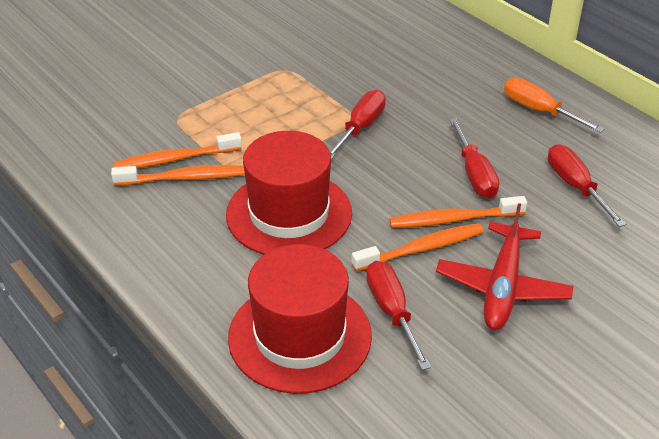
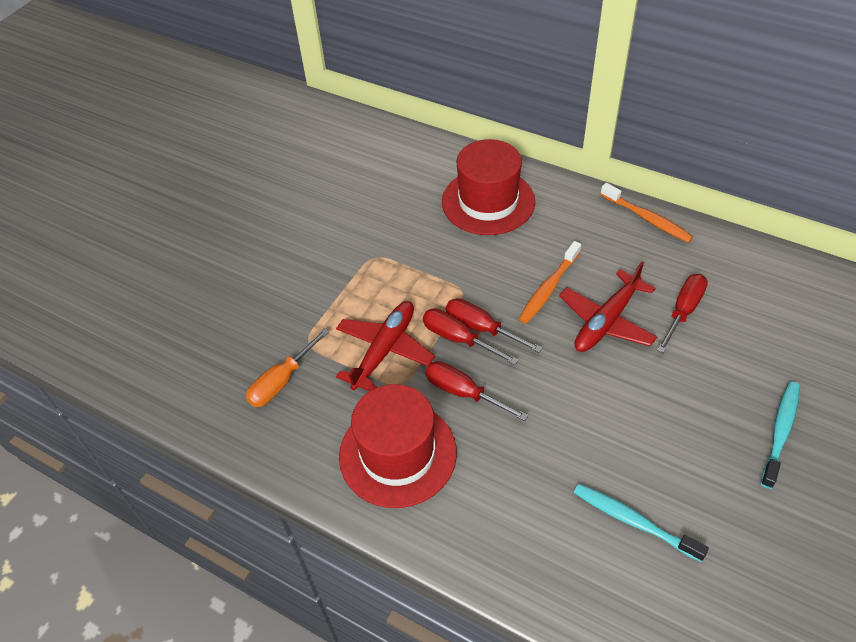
orange toothbrush: [111,165,245,186] [113,132,242,169] [352,223,484,272] [389,196,527,228] = 4 -> [519,241,581,324] [600,183,693,243] = 2
red plane: [436,203,574,330] = 1 -> [336,301,435,391] [559,262,657,352] = 2
turquoise toothbrush: none = 0 -> [574,484,709,562] [761,381,800,489] = 2

